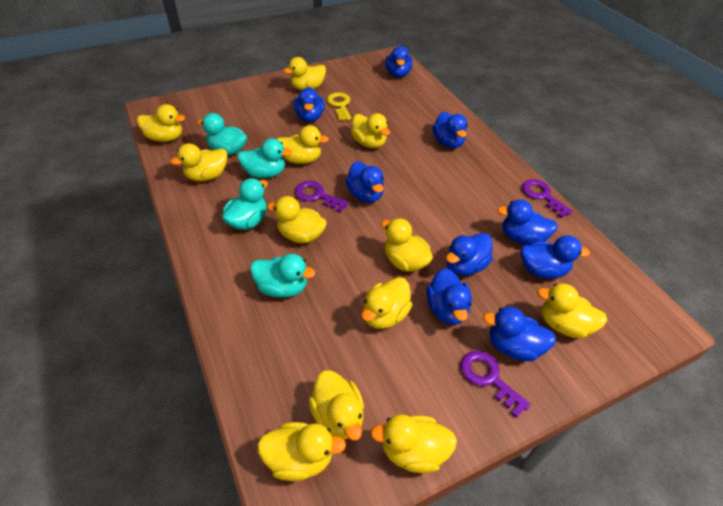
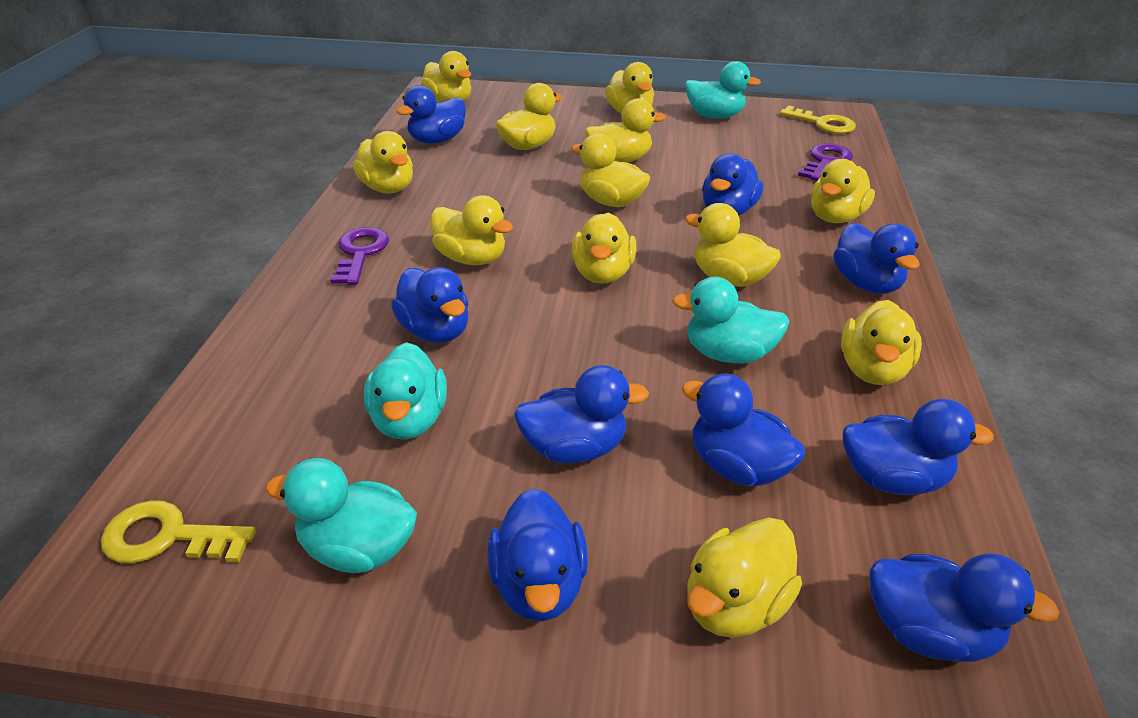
purple key: [295,181,349,213] [461,351,531,418] [522,179,573,218] = 3 -> [330,227,389,285] [798,143,853,181] = 2
yellow key: [327,92,351,121] = 1 -> [101,500,256,563] [780,105,856,134] = 2

